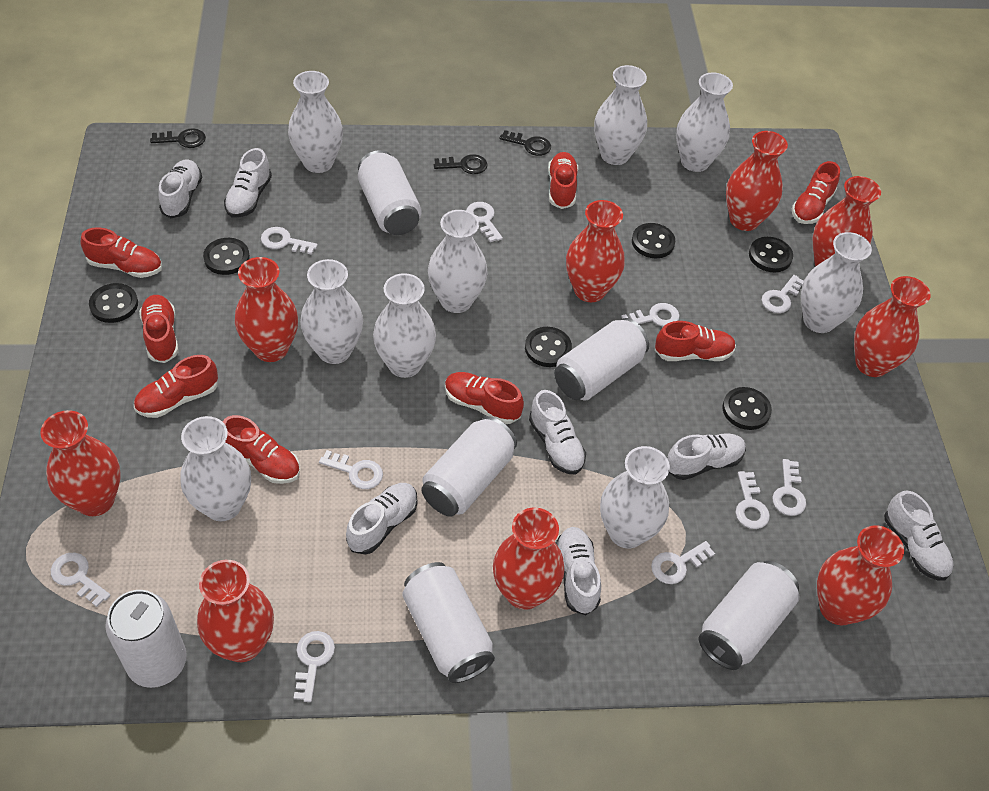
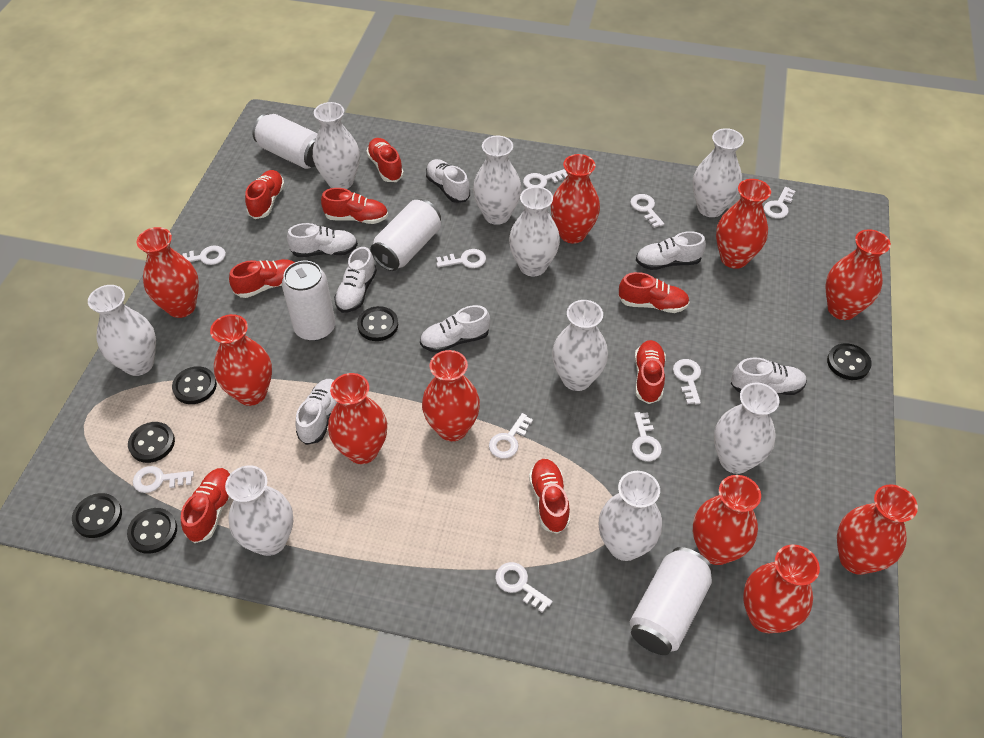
black key: [150,128,206,148] [434,154,487,174] [500,130,551,156] = 3 -> none = 0
red vase: [40,410,120,516] [197,560,274,662] [235,257,298,362] [493,508,564,610] [566,200,625,302] [726,131,788,231] [813,176,881,266] [817,525,904,625] [854,276,931,377] = 9 -> [137,227,199,318] [210,314,272,406] [328,373,387,464] [422,350,480,441] [551,154,600,244] [693,475,761,565] [716,179,771,269] [743,544,820,633] [825,229,891,320] [837,484,918,575] = 10
white can: [105,590,187,688] [358,150,422,235] [402,562,495,683] [421,416,517,517] [554,318,649,401] [699,561,800,670] = 6 -> [252,114,318,169] [282,261,336,341] [370,199,441,271] [630,547,713,655] = 4

